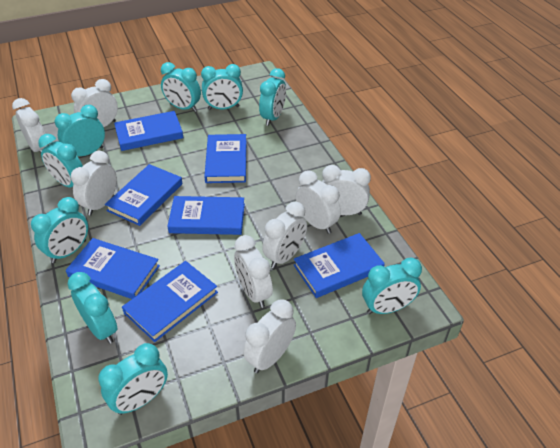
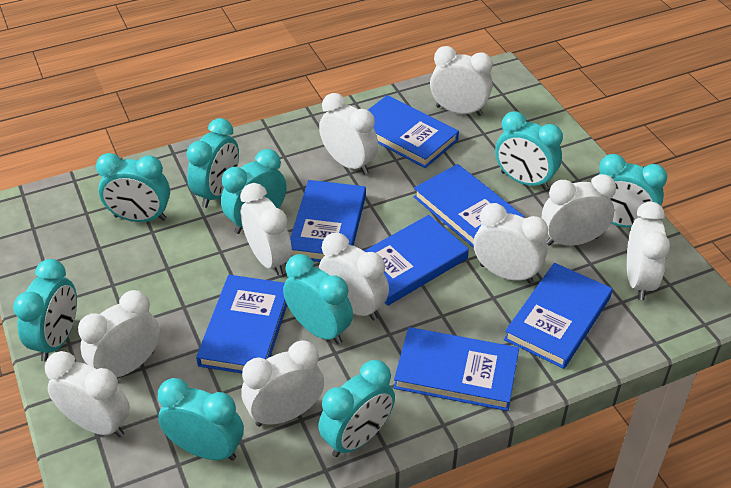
white clock: [12,98,48,153] [71,79,118,127] [71,151,117,215] [234,235,273,308] [243,300,296,373] [262,202,307,268] [296,170,341,234] [322,165,371,215] = 8 -> [45,351,130,437] [78,290,160,377] [240,183,292,276] [241,340,324,427] [319,93,378,175] [319,233,389,320] [430,46,493,116] [474,203,548,284] [542,174,616,246] [627,202,670,300] = 10

